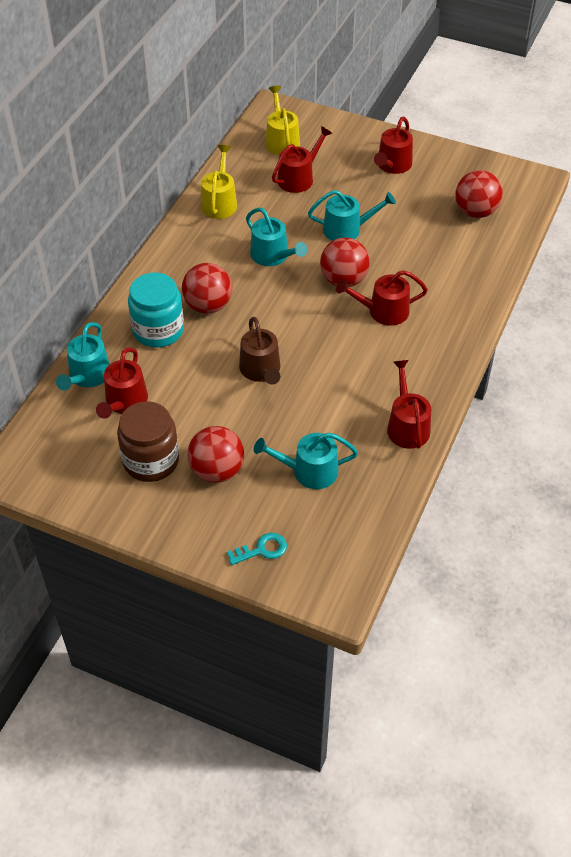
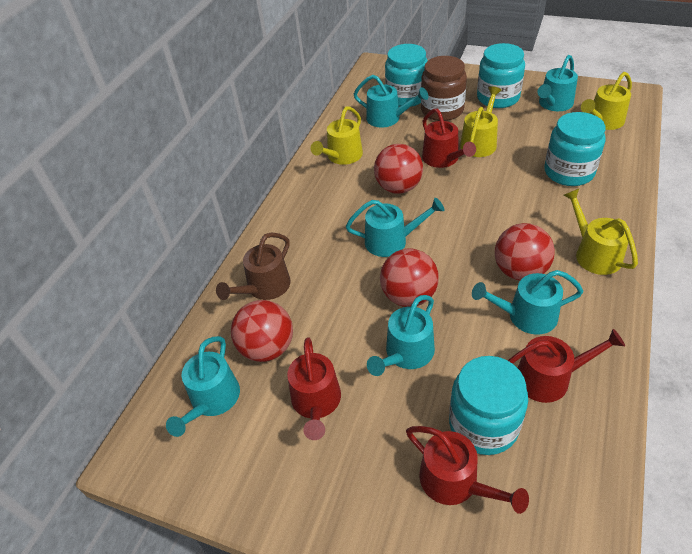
red watering can: [96,347,148,419] [272,126,332,193] [336,270,428,326] [374,117,413,174] [387,360,431,449] = 5 -> [287,337,341,440] [406,426,529,514] [422,109,476,168] [507,329,625,403] = 4
turquoise jar: [128,273,184,348] = 1 -> [385,44,428,107] [449,356,528,455] [477,43,525,108] [544,112,606,186] = 4
turquoise key: [227,533,287,565] = 1 -> none = 0
turquoise watering can: [56,322,110,391] [246,208,307,266] [254,433,358,489] [308,190,396,241] = 4 -> [166,336,240,437] [346,198,444,257] [354,75,429,128] [367,295,435,376] [472,270,583,335] [538,55,578,111] = 6
yellow watering can: [201,145,237,219] [266,86,300,155] = 2 -> [311,106,363,165] [460,86,502,157] [564,189,638,275] [581,72,632,130] = 4

